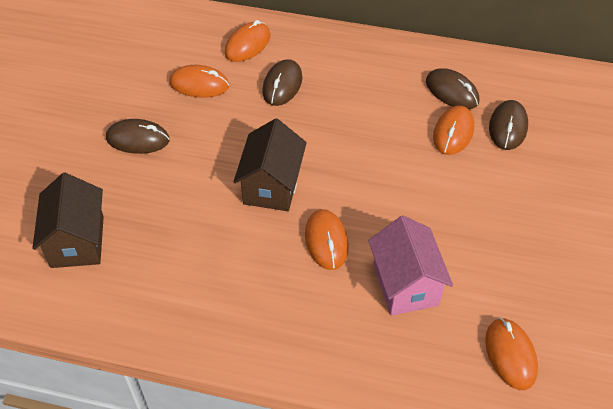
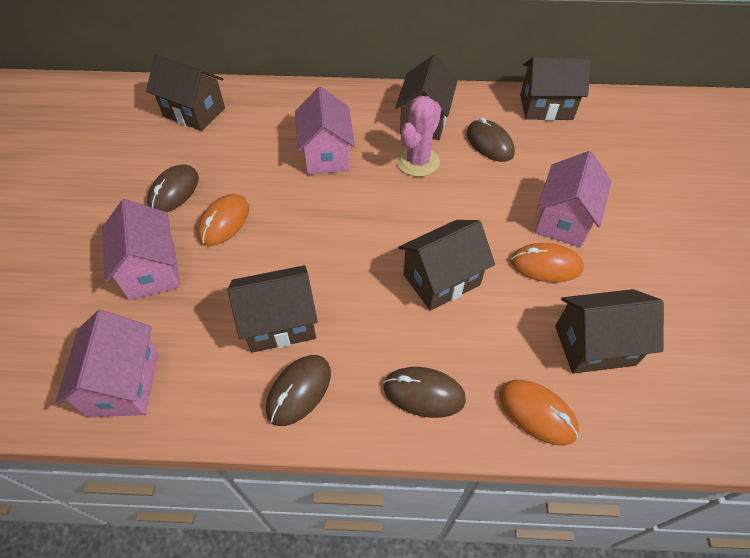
brown house: [32,173,104,268] [233,119,307,211] = 2 -> [146,54,225,131] [228,265,318,353] [395,55,457,140] [398,220,495,311] [520,56,591,120] [555,289,664,374] = 6
orange mouse: [169,65,229,98] [225,20,270,62] [305,209,349,270] [433,106,474,155] [485,318,538,390] = 5 -> [197,194,249,246] [499,380,579,445] [511,243,584,283] = 3
pink cactus: none = 0 -> [397,96,441,177] = 1
pink house: [368,216,453,316] = 1 -> [55,310,158,417] [102,199,180,300] [295,87,355,175] [535,151,612,247] = 4

